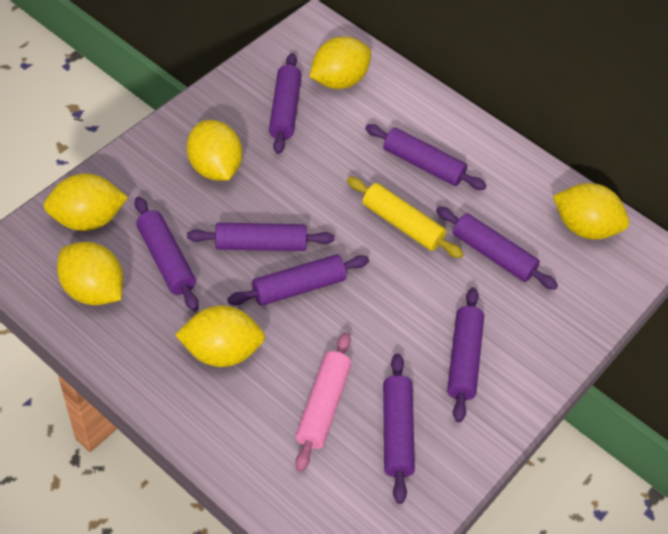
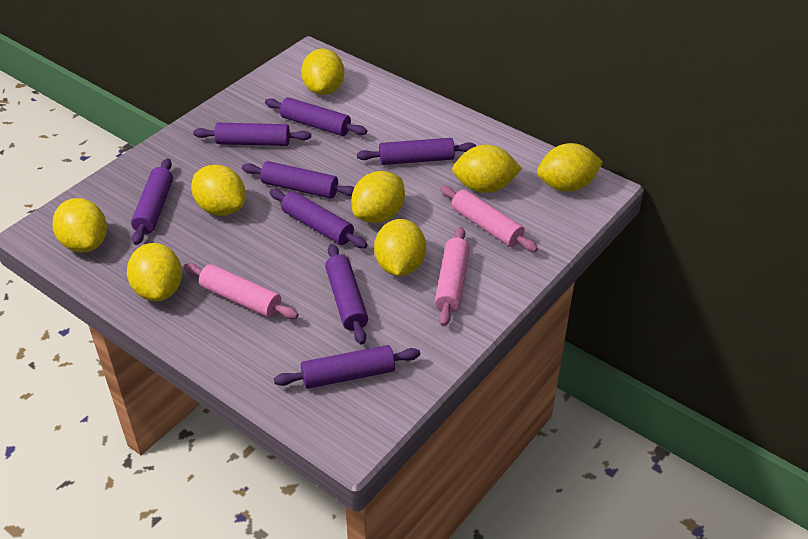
pink rolling pin: [295,332,352,472] = 1 -> [184,263,299,319] [435,227,470,326] [440,186,538,252] = 3
yellow lemon: [44,173,128,231] [57,242,123,305] [175,305,265,367] [187,120,242,181] [309,37,371,89] [553,183,629,240] = 6 -> [52,198,107,252] [127,243,182,301] [191,165,246,216] [301,49,344,95] [351,171,405,223] [374,219,426,276] [452,145,522,193] [537,143,603,192] = 8
yellow rolling pin: [347,177,463,258] = 1 -> none = 0

